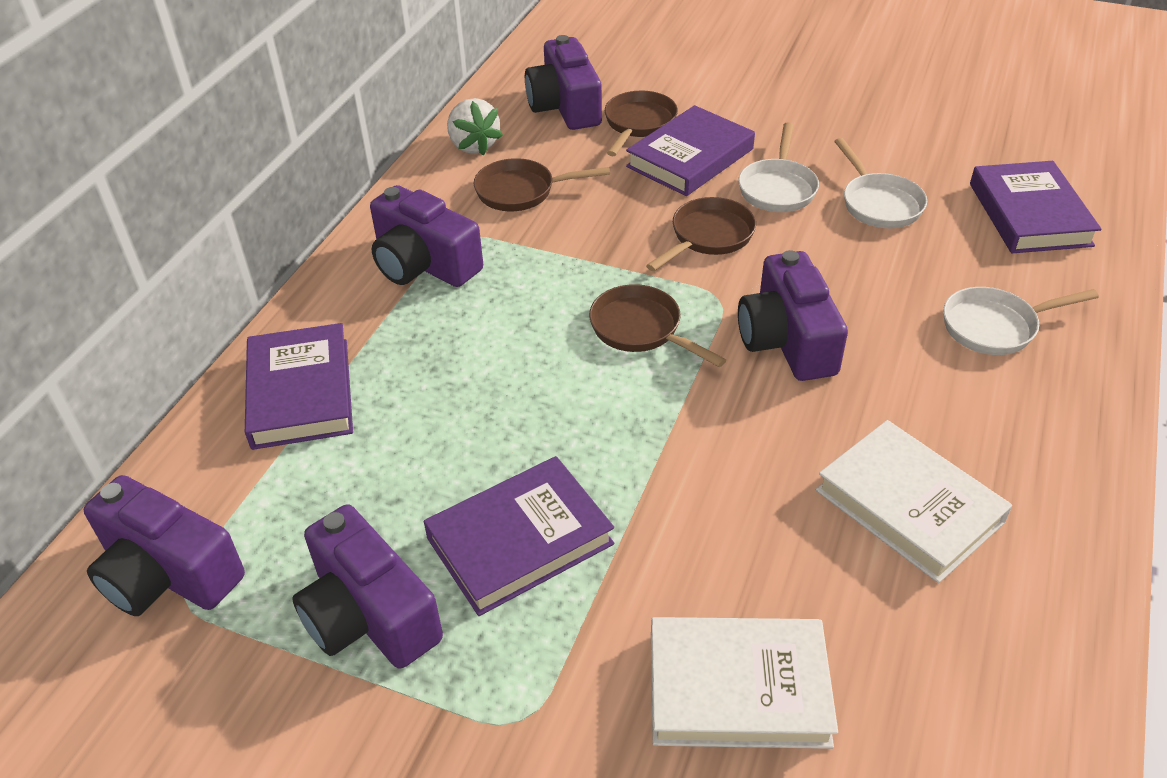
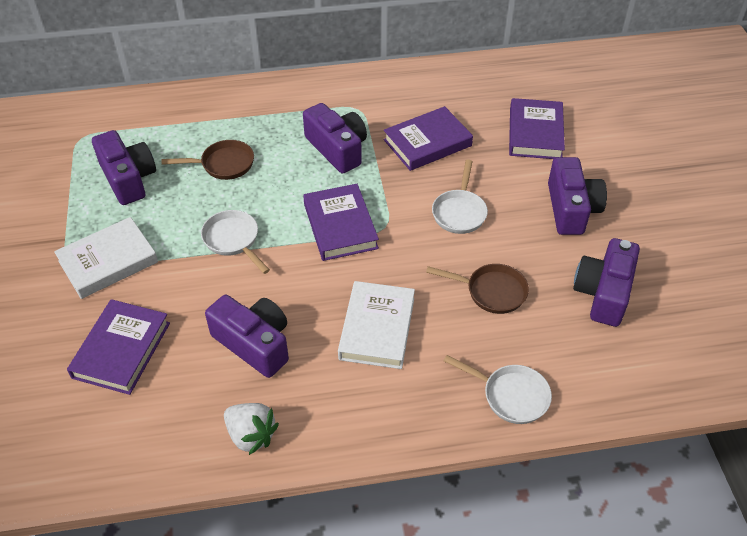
brown pan: [473,158,610,211] [589,284,726,367] [605,91,678,156] [646,197,756,271] = 4 -> [161,140,254,180] [426,264,529,314] = 2

